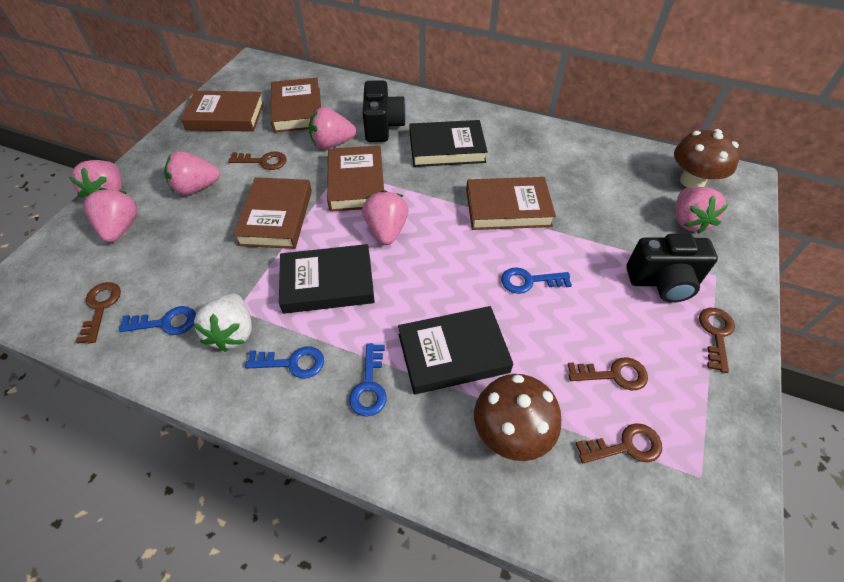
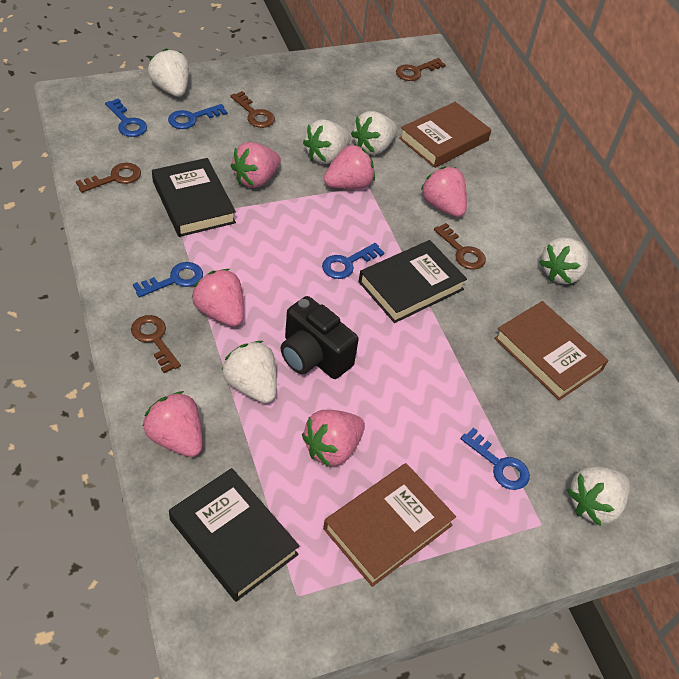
black camera: [363,80,406,142] [626,234,718,303] = 2 -> [281,296,359,379] = 1
blue key: [119,306,196,335] [245,346,324,379] [349,343,387,417] [501,267,572,294] = 4 -> [105,99,147,137] [133,262,203,298] [168,104,227,129] [322,243,384,279] [460,427,530,490] = 5
brown book: [181,91,264,132] [233,177,312,249] [271,78,321,132] [327,145,384,212] [466,177,556,230] = 5 -> [323,463,456,587] [399,102,491,168] [494,301,608,400] = 3
brown mushroom: [474,374,561,461] [674,129,740,188] = 2 -> none = 0
white strawberry: [194,294,252,352] = 1 -> [148,49,189,97] [222,341,277,403] [303,119,351,164] [351,111,397,155] [539,237,588,284] [567,466,630,526] = 6

